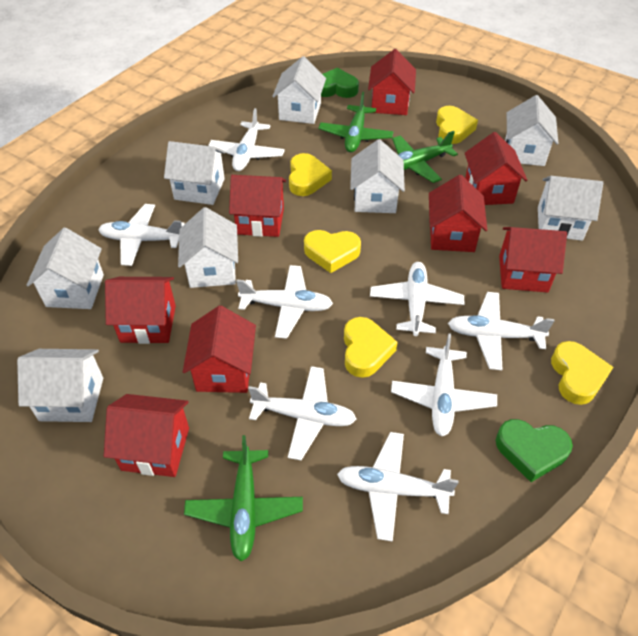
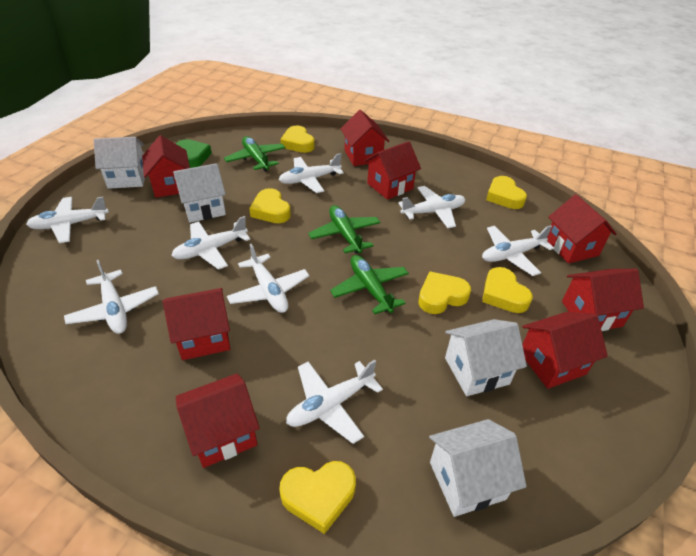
green heart: [321,68,359,98] [496,419,573,482] = 2 -> [176,139,212,168] = 1
white house: [17,349,103,422] [26,228,104,309] [164,141,225,205] [178,207,238,288] [272,56,326,124] [350,139,405,213] [505,95,559,166] [538,176,603,241] = 8 -> [94,137,145,189] [173,163,226,223] [429,419,526,517] [445,319,527,396] = 4
yellow heart: [289,153,332,196] [304,230,361,273] [344,317,398,378] [436,106,478,144] [551,341,613,405] = 5 -> [249,188,291,223] [279,461,356,534] [280,125,315,153] [418,272,471,314] [482,267,533,313] [486,176,527,209] = 6

